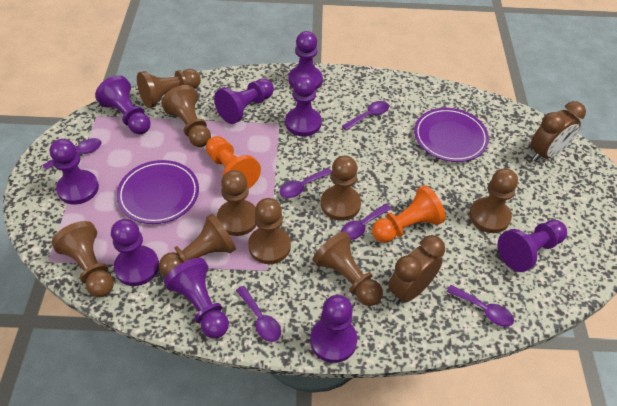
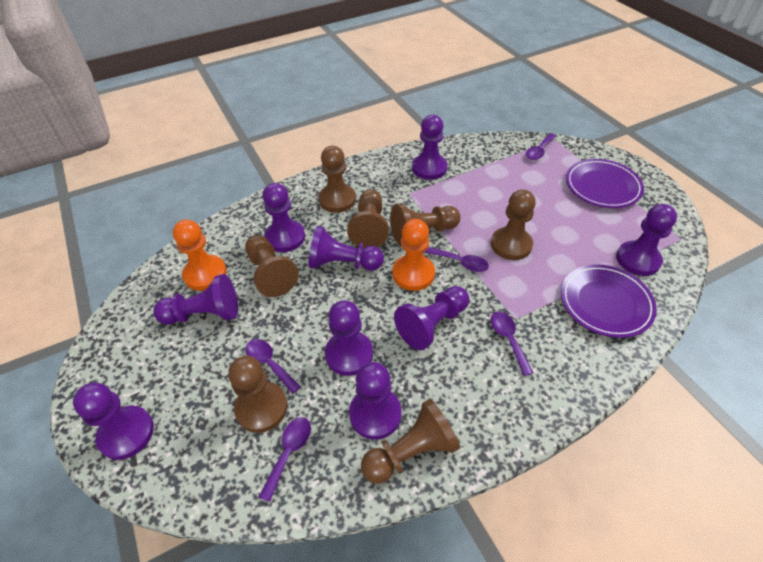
brown clock: [388,235,445,305] [531,101,586,161] = 2 -> none = 0
brown pawn: [52,221,114,297] [137,69,201,108] [159,213,236,277] [161,85,211,147] [217,170,256,236] [248,198,291,264] [312,232,383,306] [321,156,361,221] [469,168,518,233] = 9 -> [228,356,287,433] [245,235,299,297] [318,146,356,213] [347,189,389,248] [361,399,460,484] [390,203,461,245] [491,189,536,260] = 7
purple spoon: [43,138,101,170] [236,286,281,342] [279,168,332,198] [341,204,391,240] [342,101,389,131] [446,285,514,327] = 6 -> [246,339,301,394] [259,417,311,502] [425,247,489,272] [491,311,533,376] [526,133,556,160] = 5

